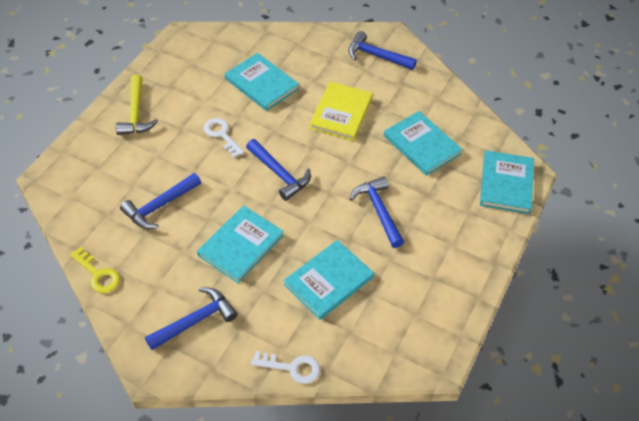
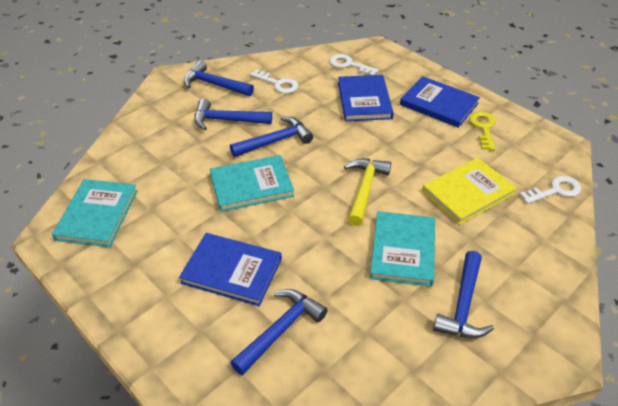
blue book: none = 0 -> [179,233,282,306] [338,75,394,121] [400,76,480,128] = 3
turquoise book: [197,206,284,283] [225,53,299,111] [284,240,374,320] [384,111,463,176] [480,150,534,214] = 5 -> [52,179,137,247] [210,155,294,212] [370,211,435,287] = 3
white key: [204,118,244,158] [251,351,320,384] = 2 -> [250,69,298,94] [329,54,379,75] [520,176,581,204] = 3

